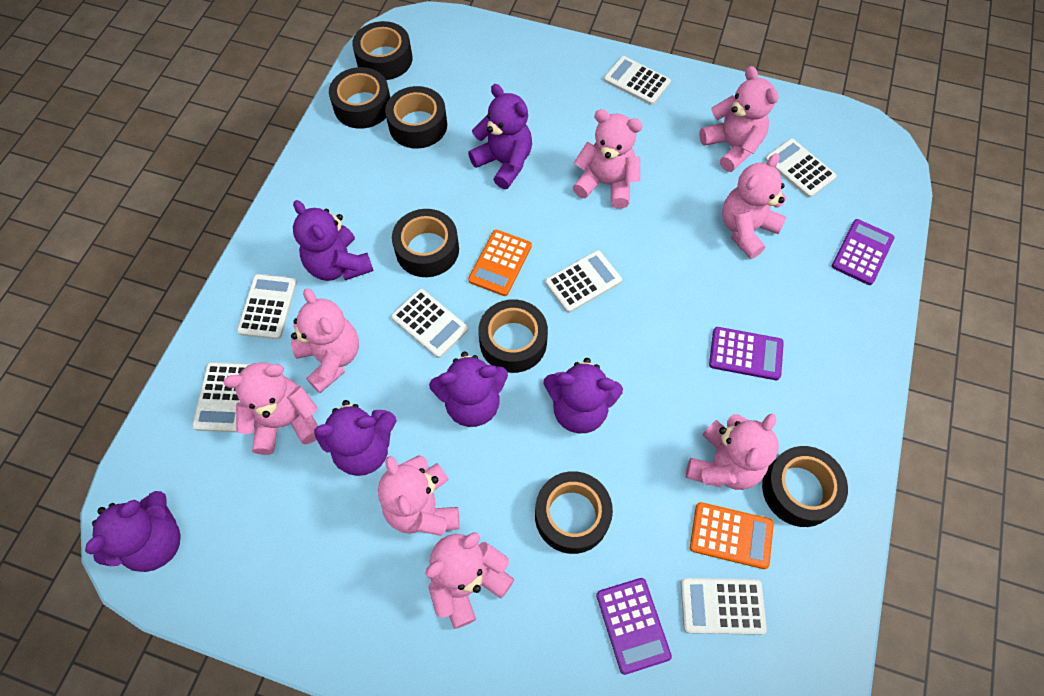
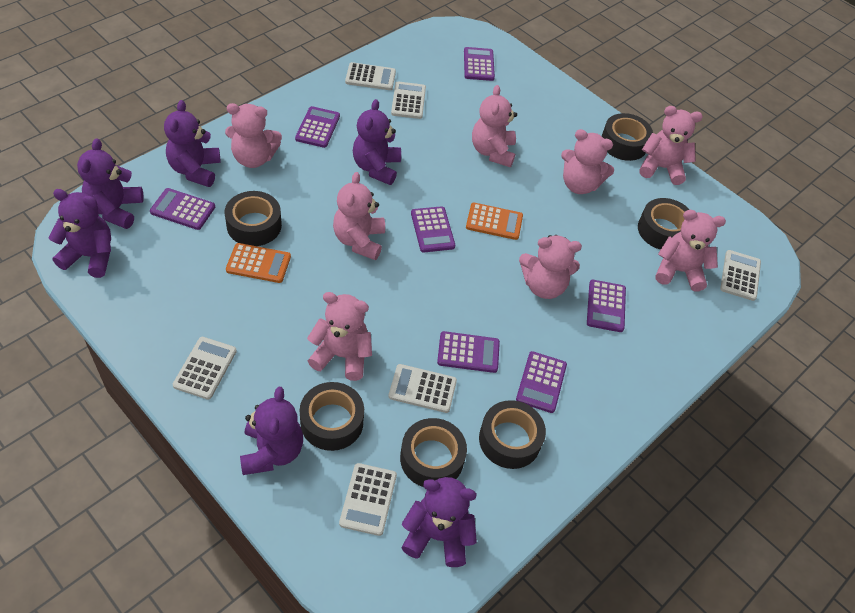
black tape: [329,67,390,129] [352,21,412,80] [385,86,447,149] [392,209,459,277] [478,299,548,373] [535,471,613,554] [762,446,848,527] = 7 -> [225,191,282,246] [299,382,364,451] [400,418,467,487] [479,400,546,469] [602,113,653,161] [638,198,690,250] = 6
purple calculator: [596,578,672,675] [709,327,784,380] [832,219,895,285] = 3 -> [150,188,215,230] [295,106,340,148] [411,206,455,252] [437,331,500,373] [464,47,495,81] [516,351,567,413] [587,280,626,332] = 7
white calculator: [192,362,251,432] [237,274,297,339] [391,289,468,358] [545,250,622,313] [604,56,671,105] [681,578,767,635] [765,139,837,198] = 7 -> [173,337,237,400] [339,463,397,536] [345,62,396,90] [388,364,457,413] [391,81,426,119] [720,250,761,301] = 6

